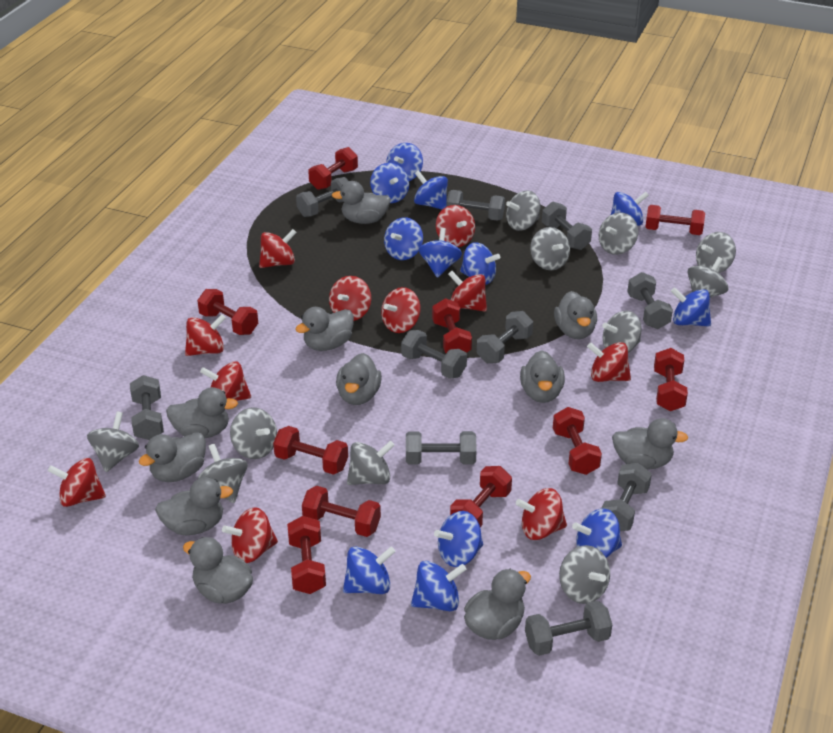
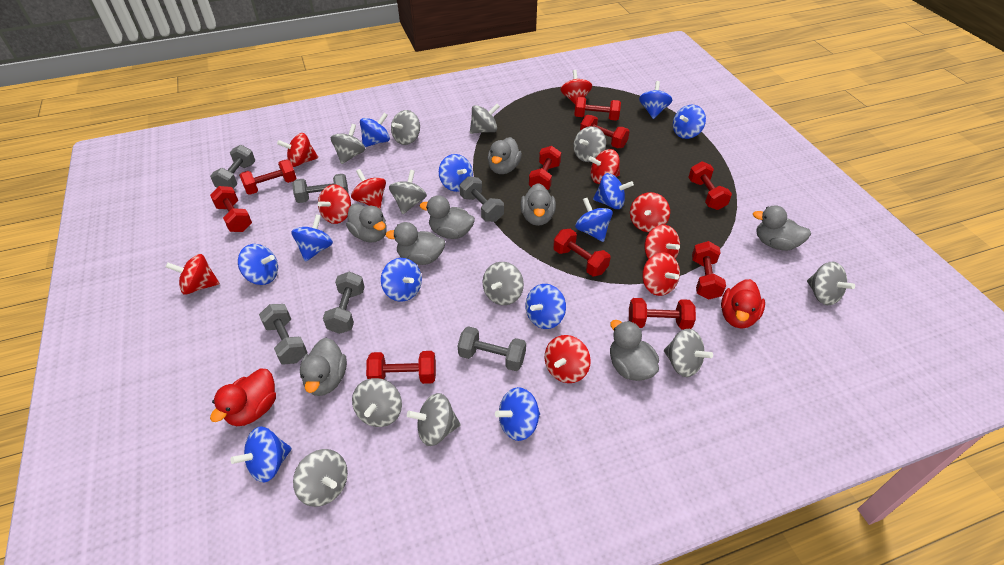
grey duck: [139,432,206,482] [155,477,233,535] [166,387,238,438] [183,537,253,604] [296,307,354,351] [332,181,391,224] [336,353,382,405] [464,569,531,640] [520,350,565,403] [554,291,597,339] [612,418,688,469] = 11 -> [300,338,347,396] [346,204,387,243] [385,222,445,265] [420,195,475,239] [488,137,522,174] [520,183,556,226] [610,320,659,381] [753,205,811,250] = 8
grey dumbbell: [130,375,164,440] [296,177,348,217] [401,330,467,379] [406,431,477,465] [446,190,505,221] [477,311,533,363] [525,601,612,656] [542,202,592,250] [601,463,652,531] [627,272,673,329] = 10 -> [210,145,255,189] [259,304,307,365] [292,174,349,203] [323,271,365,334] [458,326,526,371] [460,176,504,222] = 6
red duck: none = 0 -> [210,369,276,426] [721,279,765,328] = 2
red spinning top: [48,458,106,507] [185,314,226,356] [200,361,251,401] [222,507,278,563] [259,229,297,268] [329,276,371,321] [381,287,421,333] [436,205,475,247] [448,271,487,312] [516,488,567,540] [587,342,631,382] = 11 -> [166,254,220,295] [277,133,318,167] [318,184,351,224] [351,169,386,209] [545,335,591,383] [561,70,592,104] [589,149,620,184] [630,192,670,232] [642,253,680,296] [644,225,680,259] = 10

